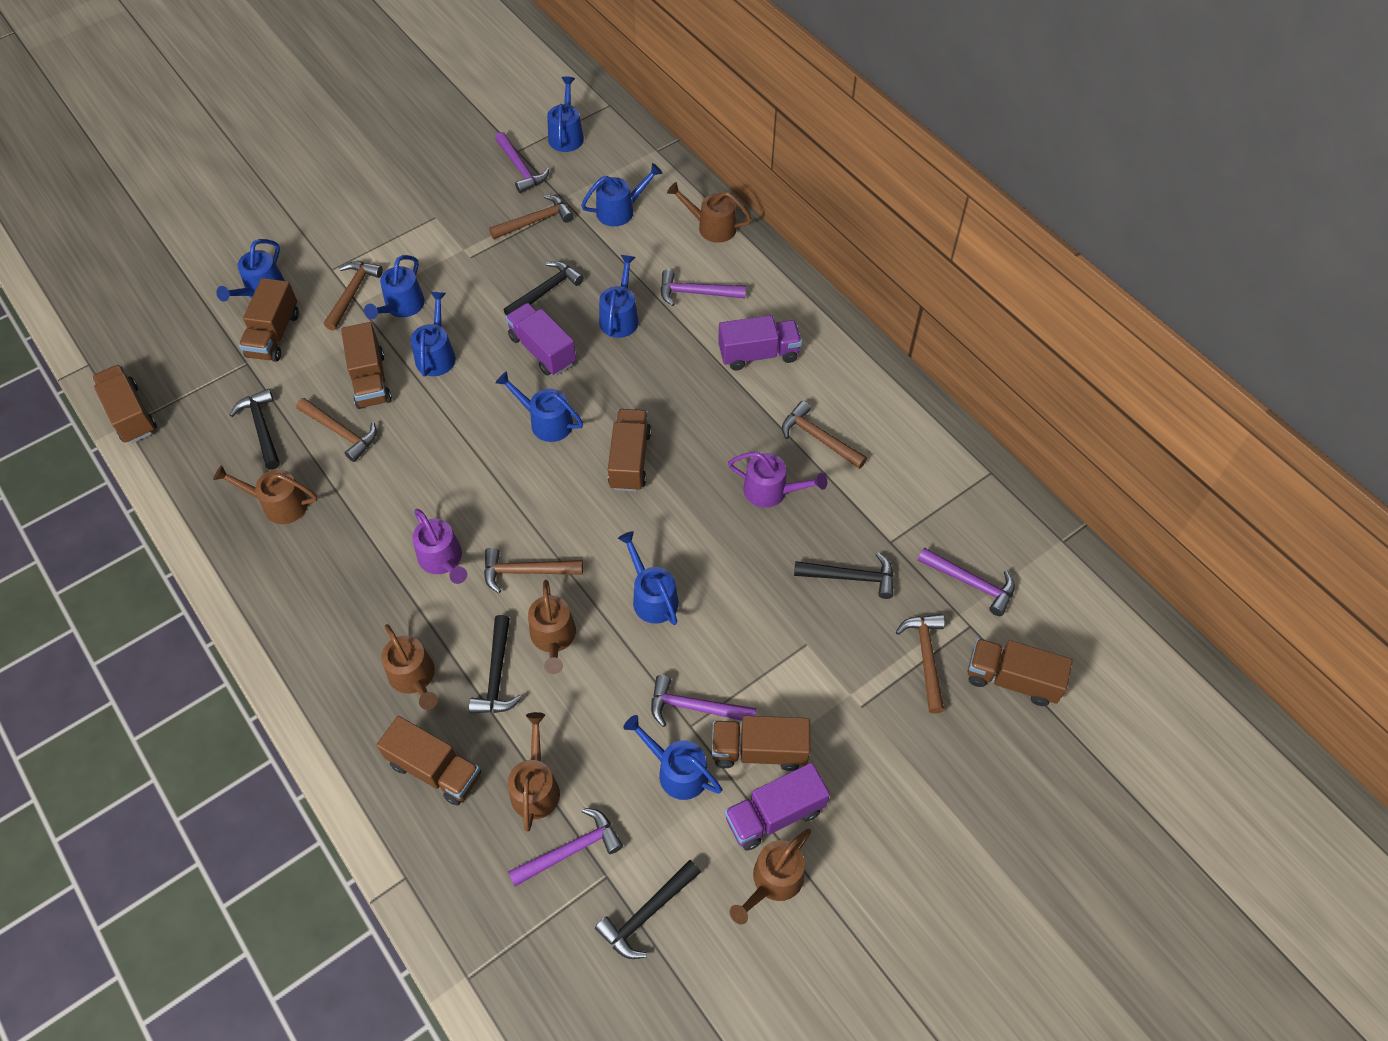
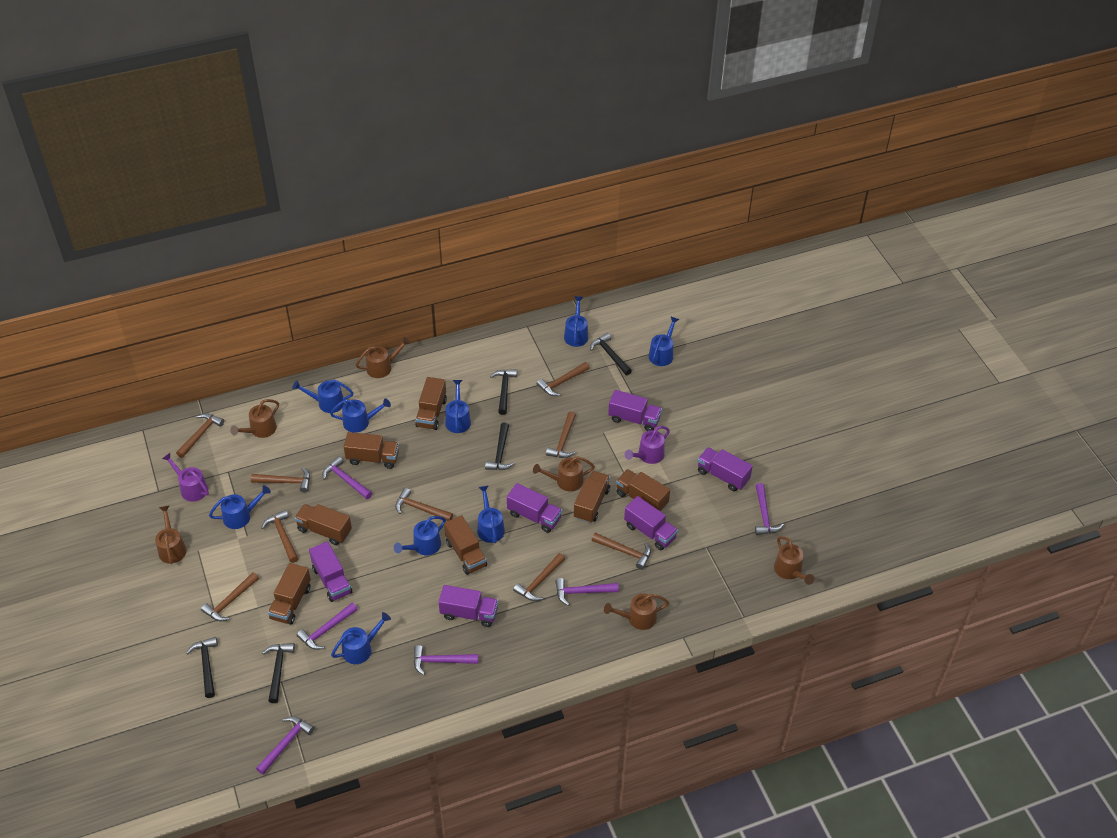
brown hammer: [296,398,377,462] [324,261,383,330] [484,548,583,593] [489,195,574,239] [782,401,867,469] [896,614,945,714] = 6 -> [176,413,224,458] [201,572,259,621] [251,467,310,493] [261,510,298,563] [395,488,453,521] [513,553,565,601] [537,362,590,396] [546,411,576,458] [592,533,651,570] = 9
purple hammer: [495,132,549,193] [508,808,623,886] [651,675,756,727] [661,270,746,306] [918,548,1015,616] = 5 -> [256,716,315,775] [297,603,358,650] [322,456,372,499] [414,645,478,675] [555,578,619,606] [755,483,784,535] = 6
purple truck: [505,303,576,376] [718,315,802,371] [724,763,830,851] = 3 -> [309,541,352,602] [439,585,498,627] [507,483,562,533] [608,390,662,431] [624,496,678,550] [698,447,753,491] = 6

